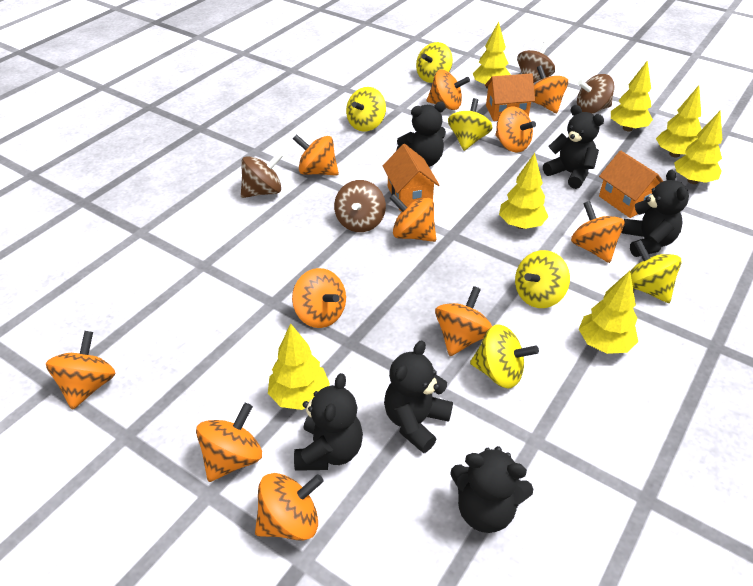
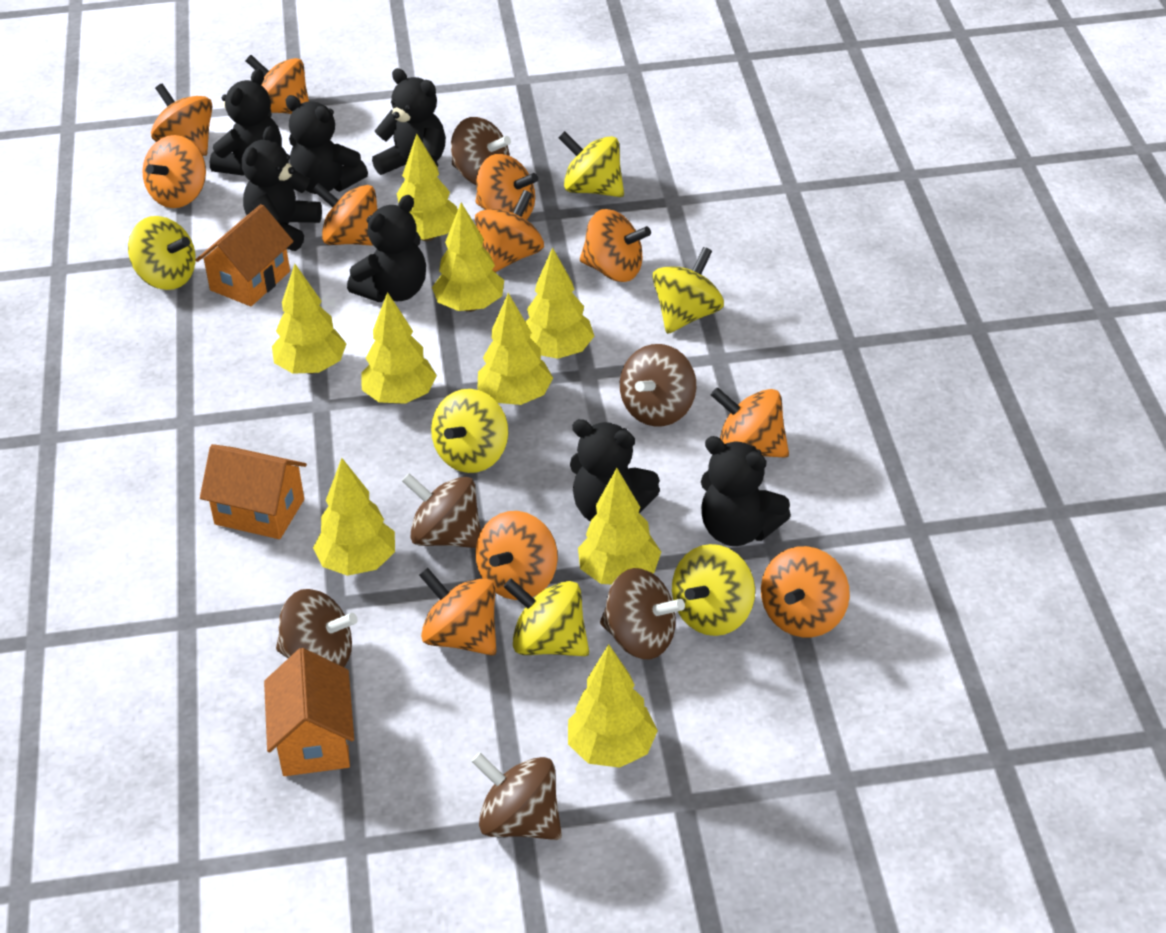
black teddy bear: [294,373,363,471] [384,340,453,453] [396,101,446,167] [450,446,533,533] [543,105,604,189] [622,170,689,257] = 6 -> [210,69,282,175] [242,126,322,251] [285,95,368,194] [347,195,426,302] [372,68,446,175] [570,419,660,521] [701,436,791,546] = 7
brown spinning top: [241,152,283,198] [334,180,386,232] [517,42,555,82] [577,74,615,114] = 4 -> [276,589,358,667] [402,473,481,548] [451,117,511,185] [471,752,562,840] [600,568,685,659] [620,344,696,427] = 6
yellow tree: [268,323,330,410] [473,22,511,89] [499,153,548,229] [579,271,638,354] [611,61,653,131] [656,85,702,157] [674,111,722,184] = 7 -> [272,264,346,374] [313,458,395,576] [362,292,437,404] [397,134,458,241] [432,203,504,312] [477,293,553,405] [525,247,594,359] [568,644,658,768] [578,468,661,584] = 9

